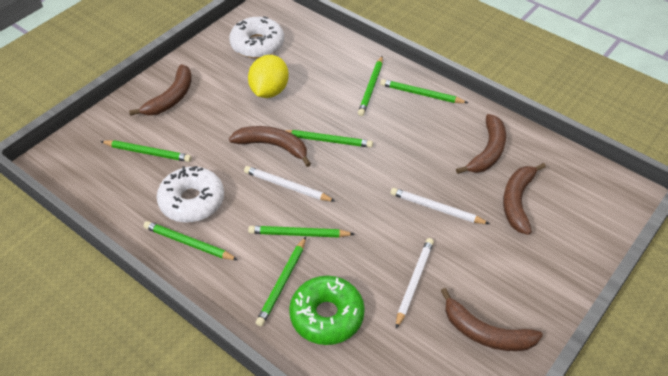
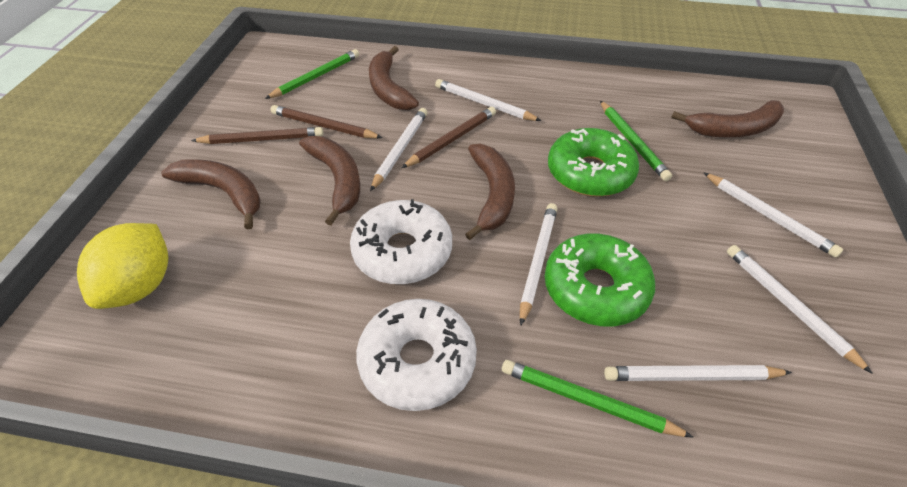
brown pencil: none = 0 -> [191,127,323,144] [270,105,382,138] [402,107,496,168] = 3
green donut: [289,276,365,345] = 1 -> [545,233,655,326] [548,128,639,197] = 2
green pencil: [100,140,192,162] [144,221,238,260] [248,226,354,238] [256,237,306,326] [285,130,373,148] [358,56,383,116] [380,79,468,103] = 7 -> [265,49,359,99] [502,360,694,438] [600,101,672,181] = 3
white pencil: [244,166,335,201] [390,188,490,224] [396,238,434,329] = 3 -> [370,108,427,191] [435,79,541,121] [520,203,557,326] [604,365,792,381] [703,172,843,258] [727,245,873,374] = 6

